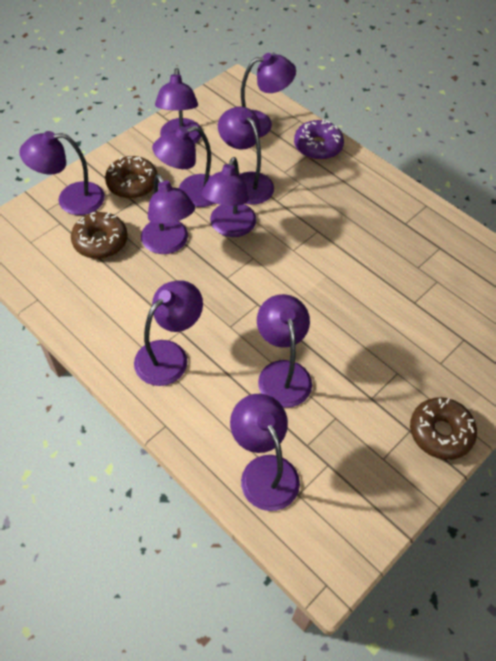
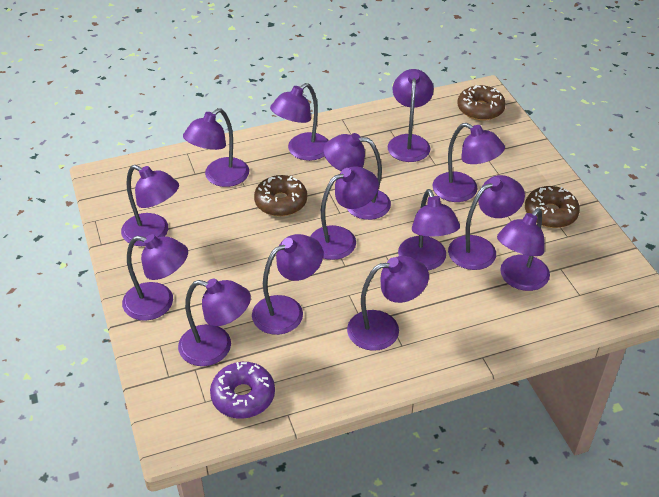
purple lamp: [19,131,105,215] [134,280,203,386] [141,174,195,254] [152,126,215,207] [155,68,202,144] [202,157,257,237] [218,106,274,205] [230,394,300,511] [241,53,296,137] [257,294,312,408] = 10 -> [121,165,179,246] [122,234,188,321] [178,279,251,366] [183,108,249,187] [252,234,323,335] [270,83,329,161] [310,166,379,260] [323,133,391,220] [347,256,429,351] [387,69,434,162] [398,189,460,270] [432,123,505,202] [448,175,525,270] [497,208,550,291] = 14

